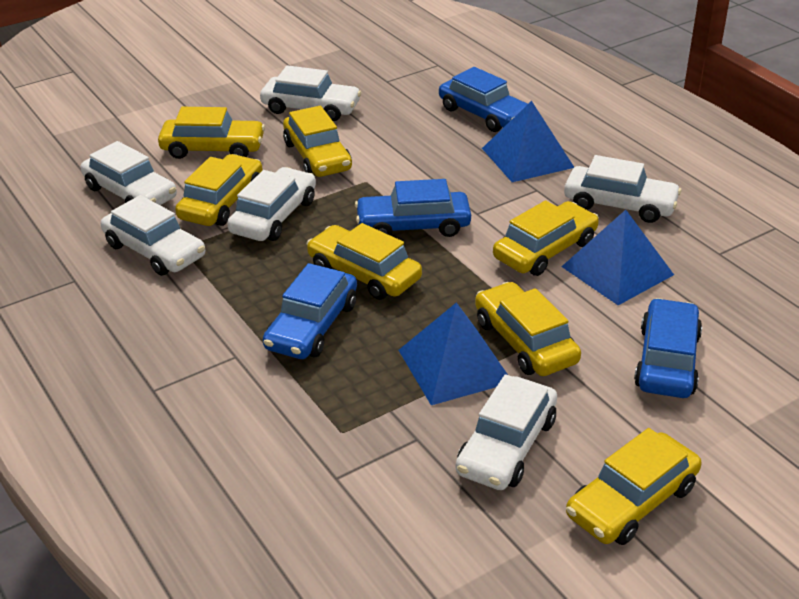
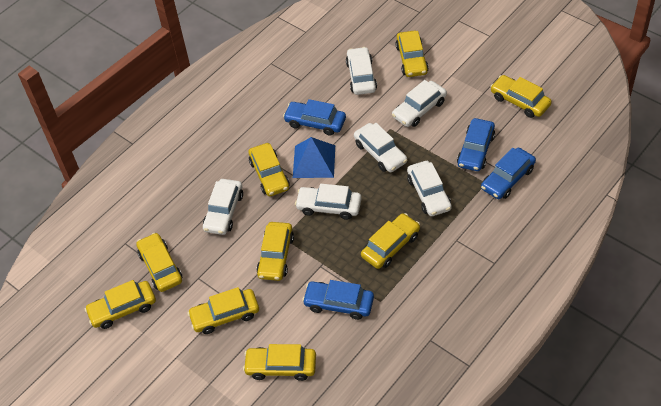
blue pyramid: [399,302,508,405] [482,101,574,182] [561,210,674,305] = 3 -> [293,137,335,178] = 1
yellow car: [158,107,265,159] [175,154,263,226] [283,106,352,177] [306,223,422,300] [475,282,581,376] [493,200,599,276] [566,428,702,545] = 7 -> [85,280,156,329] [136,233,182,292] [187,287,259,334] [243,344,316,381] [248,143,290,196] [256,222,294,281] [361,213,420,269] [396,30,429,77] [490,75,552,118] = 9

